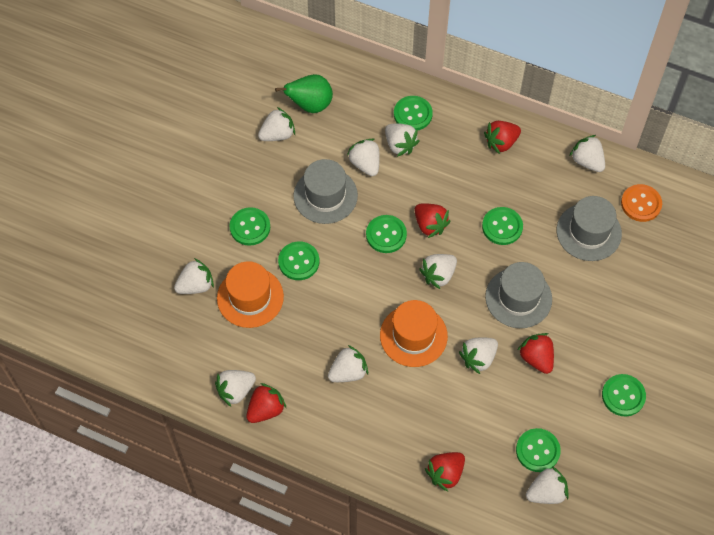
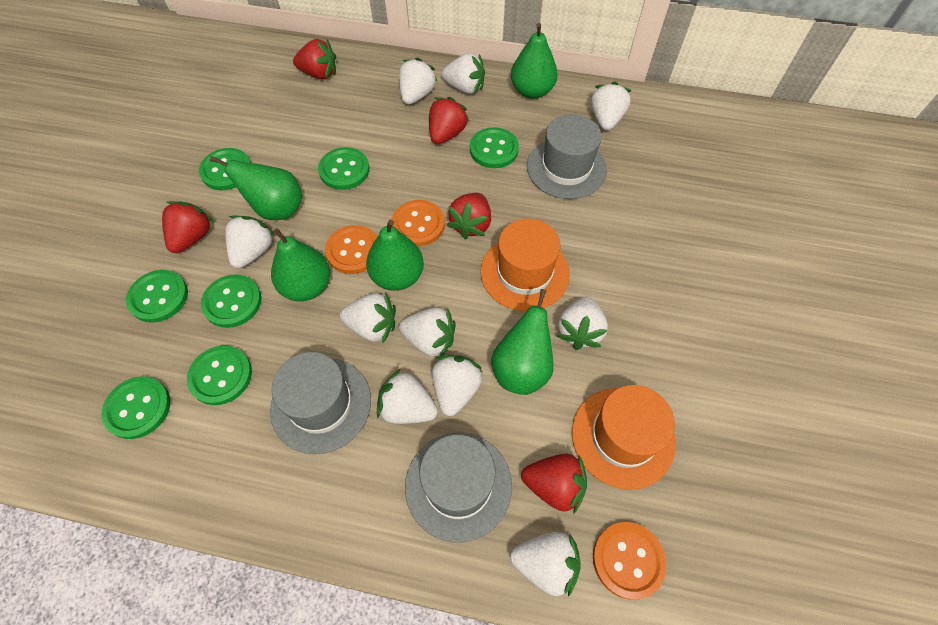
green pear: [275,74,333,113] = 1 -> [210,156,302,220] [271,228,330,301] [366,220,424,291] [491,289,554,395] [511,23,558,99] = 5
orange button: [621,184,662,222] = 1 -> [325,225,377,274] [392,200,445,246] [593,522,666,600] = 3

